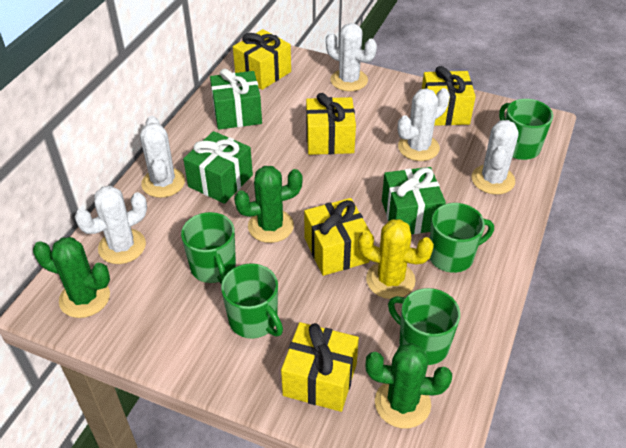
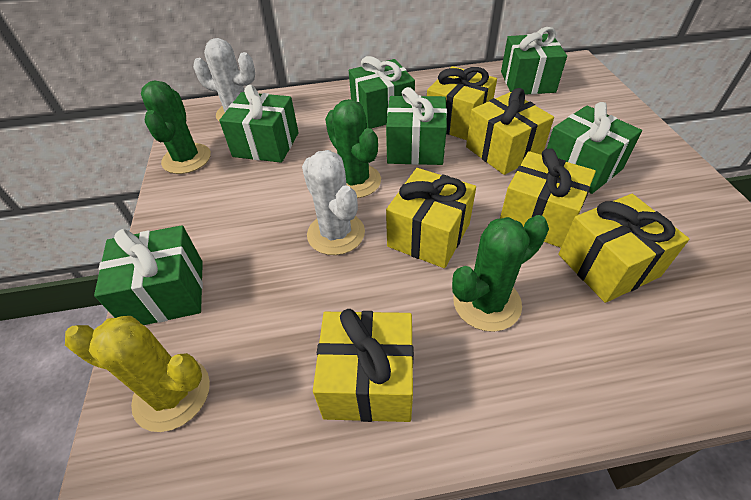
green gift: [183,131,253,204] [210,69,262,130] [382,167,446,234] = 3 -> [94,225,203,325] [219,85,299,163] [349,56,415,129] [386,87,447,165] [501,27,567,95] [547,102,642,194] = 6
green mug: [181,212,236,285] [221,263,283,338] [388,288,460,365] [430,203,494,273] [499,99,553,160] = 5 -> none = 0
white cactus: [75,186,147,264] [140,116,185,198] [326,23,377,91] [398,88,450,161] [472,120,519,195] = 5 -> [193,38,255,122] [302,150,365,255] = 2
yellow gift: [233,29,291,90] [281,322,359,412] [304,198,371,276] [306,93,356,155] [422,66,476,126] = 5 -> [313,309,414,422] [386,168,476,268] [427,66,497,140] [466,88,554,175] [500,148,596,248] [558,194,689,303] = 6

